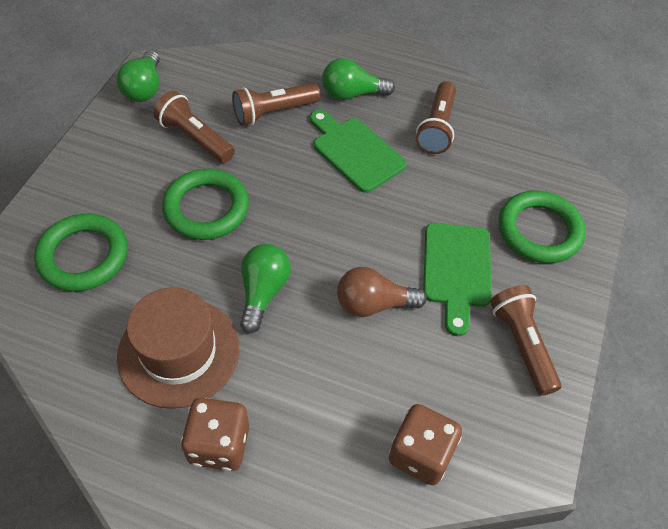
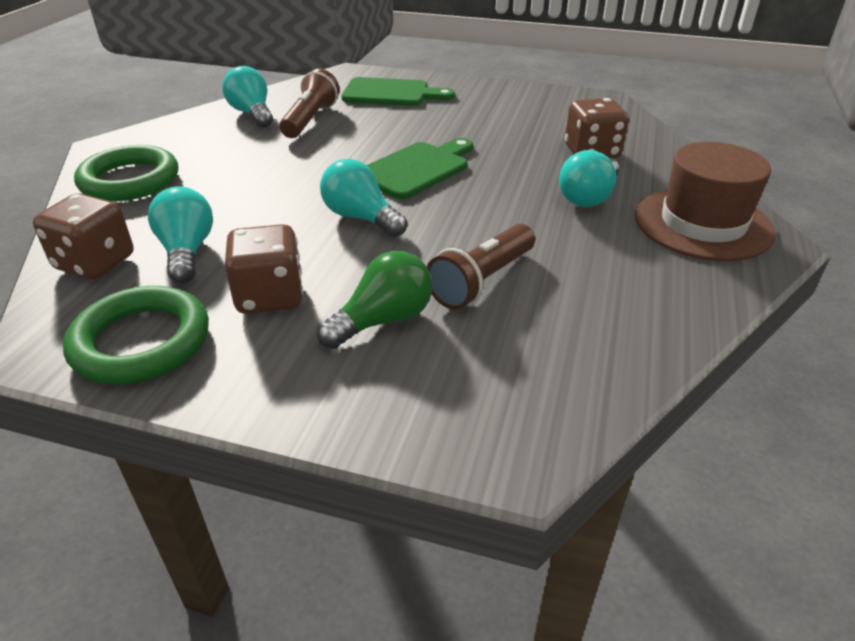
brown dice: [181,398,249,471] [389,404,462,485] = 2 -> [33,193,134,279] [225,224,303,314] [565,98,629,158] = 3
brown flashlight: [154,91,235,163] [232,83,320,126] [416,81,456,154] [490,285,562,396] = 4 -> [279,69,339,138] [427,224,535,310] = 2
brown light bulb: [337,267,427,317] = 1 -> none = 0
green light bulb: [116,50,160,102] [240,244,291,333] [322,58,395,100] = 3 -> [317,251,432,349] = 1
green ring: [34,213,128,292] [162,169,249,240] [499,191,586,263] = 3 -> [63,286,209,384] [74,145,178,201] = 2
turquoise light bulb: none = 0 -> [148,186,213,283] [223,66,273,128] [320,159,407,237] [559,150,619,207] = 4

